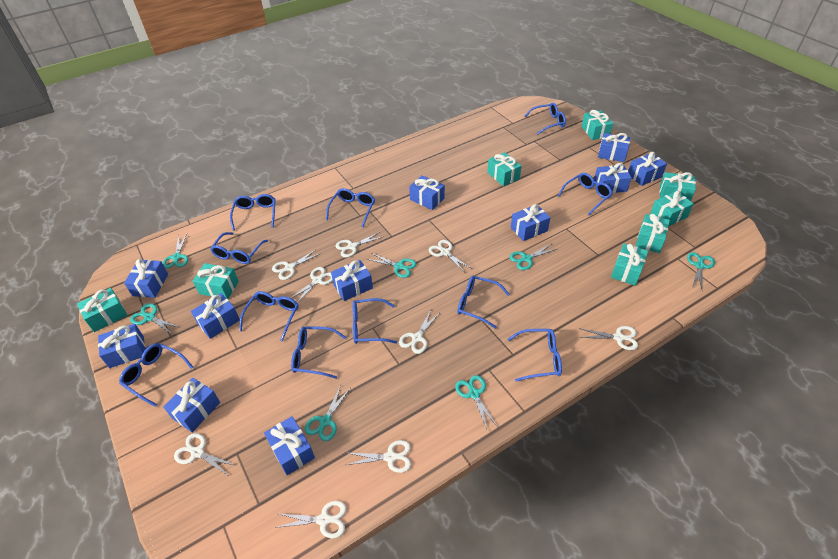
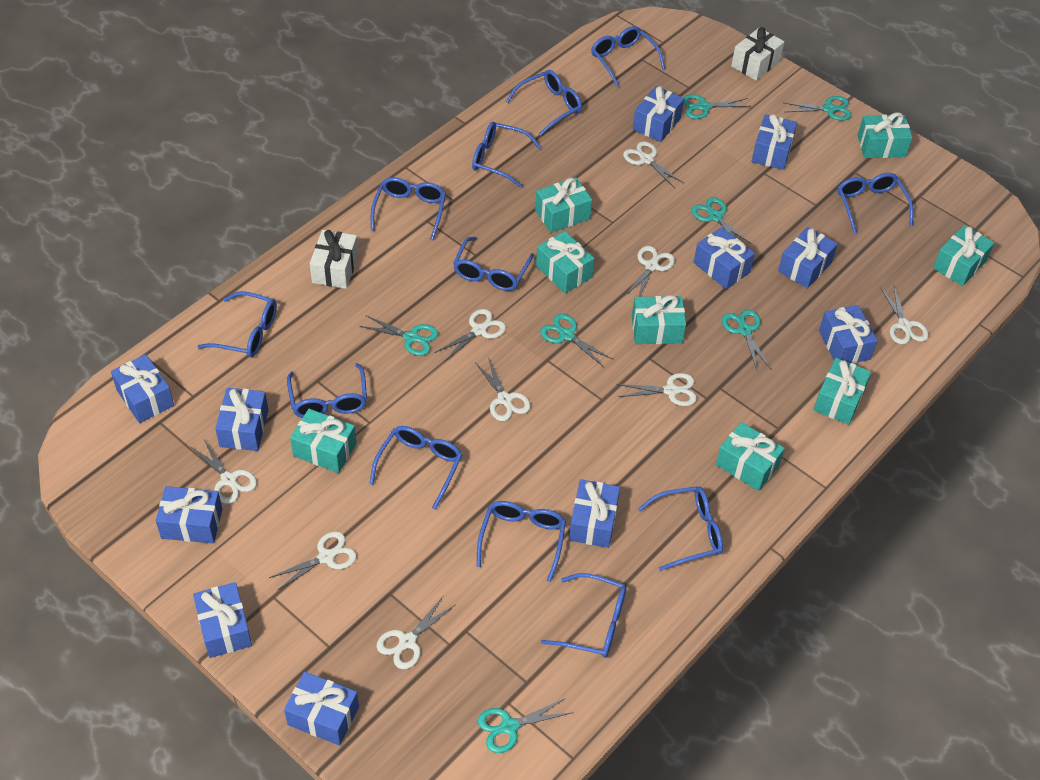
blue glasses: [119,343,193,407] [210,232,268,264] [230,194,275,231] [239,291,299,342] [291,326,346,379] [326,188,375,227] [353,298,397,344] [457,276,510,329] [508,329,562,382] [524,102,566,134] [558,173,613,215] = 11 -> [197,291,277,357] [287,363,367,418] [369,426,462,510] [371,177,446,240] [453,237,534,291] [472,122,541,188] [477,501,566,582] [506,70,582,135] [541,573,627,658] [591,26,665,87] [638,486,723,571] [838,173,913,234] = 12
white gift: none = 0 -> [310,230,358,289] [731,27,784,81] = 2

